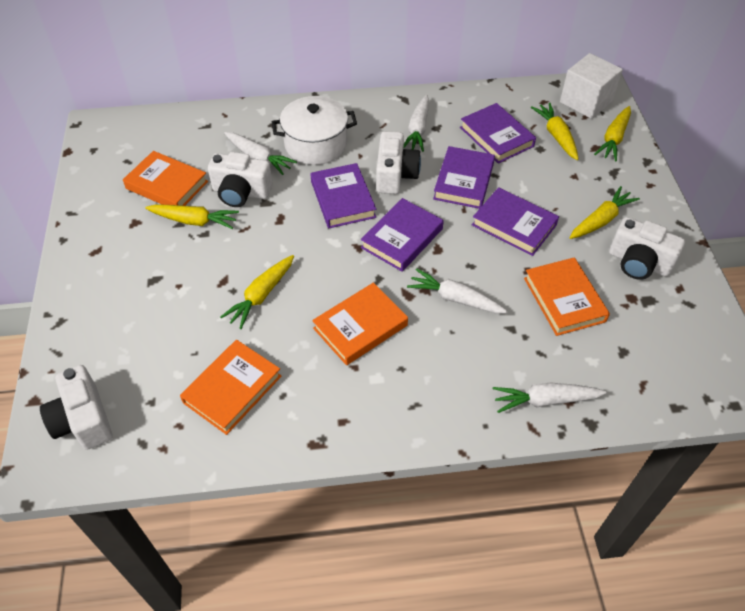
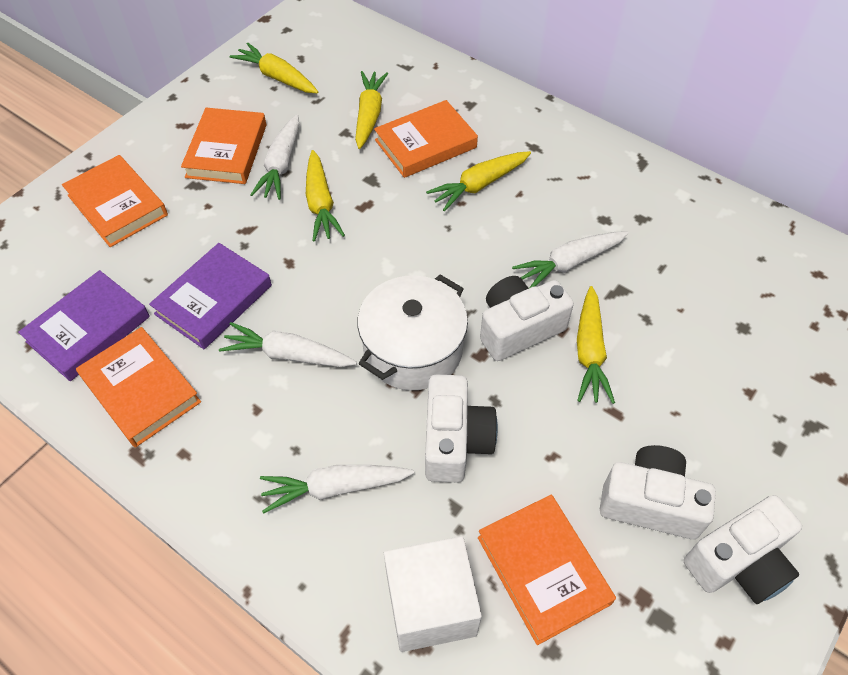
orange book: [123,151,208,206] [180,340,281,435] [312,282,408,365] [524,258,610,336] = 4 -> [62,155,168,247] [76,327,201,448] [181,108,266,184] [374,100,478,178] [478,495,616,645] = 5
purple book: [310,163,376,228] [361,198,444,272] [433,146,495,209] [460,103,536,164] [472,187,559,256] = 5 -> [18,270,150,381] [149,243,272,349] = 2

